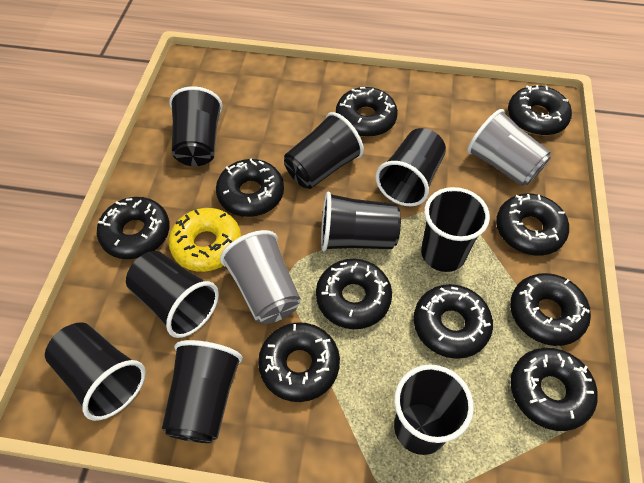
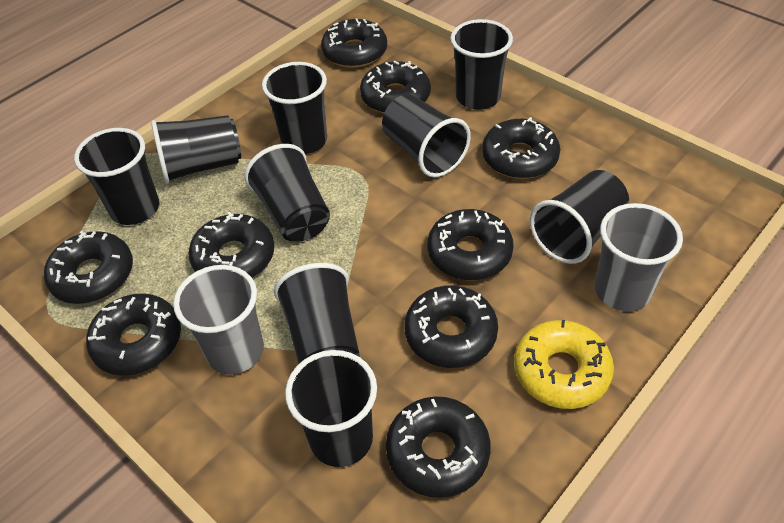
black donut: [97,197,170,259] [216,159,284,217] [258,322,340,402] [316,259,392,329] [336,87,398,137] [414,284,493,359] [496,193,569,256] [508,85,572,136] [510,273,591,346] [510,348,598,431] = 10 -> [44,231,133,304] [86,293,181,376] [188,212,274,278] [321,18,387,68] [360,61,431,113] [386,396,491,498] [405,285,498,368] [427,209,514,280] [482,117,560,179] = 9

